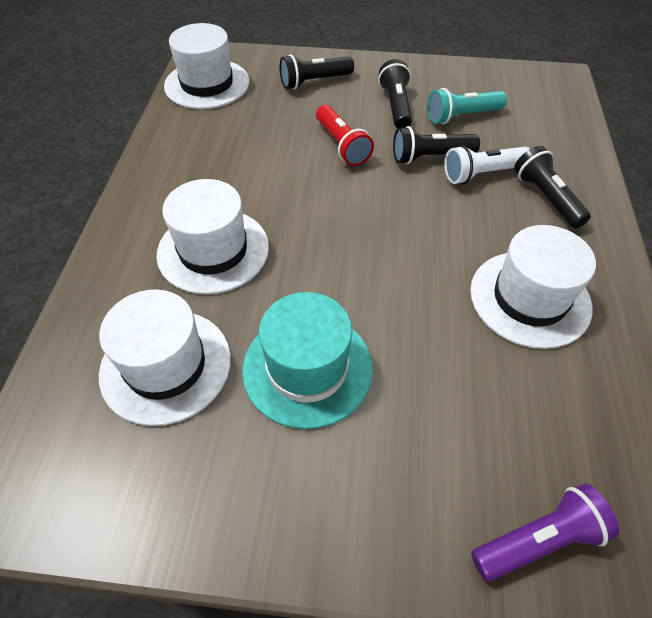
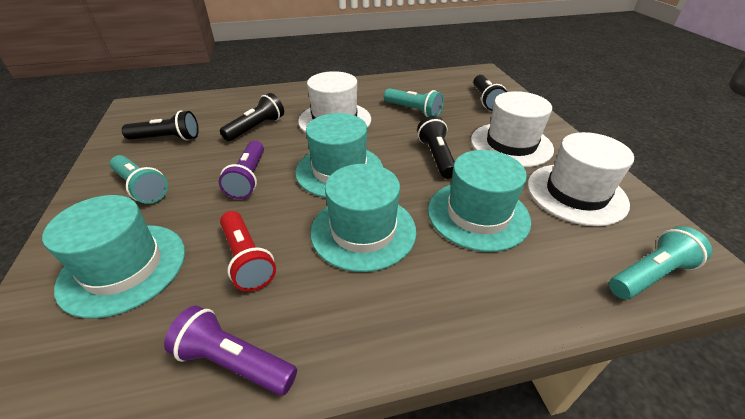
purple flashlight: [471,483,619,582] = 1 -> [164,306,297,396] [219,141,264,199] = 2
turquoise flashlight: [427,88,507,124] = 1 -> [110,155,168,204] [384,88,444,117] [609,226,712,299] = 3
turquoise hat: [242,292,373,429] = 1 -> [42,195,185,318] [295,113,383,198] [310,164,416,272] [428,150,531,252] = 4
white flashlight: [444,145,530,184] = 1 -> none = 0
white hat: [99,289,231,426] [156,179,269,294] [164,23,250,109] [470,225,596,349] = 4 -> [298,71,371,133] [471,91,554,167] [528,132,634,226] = 3

